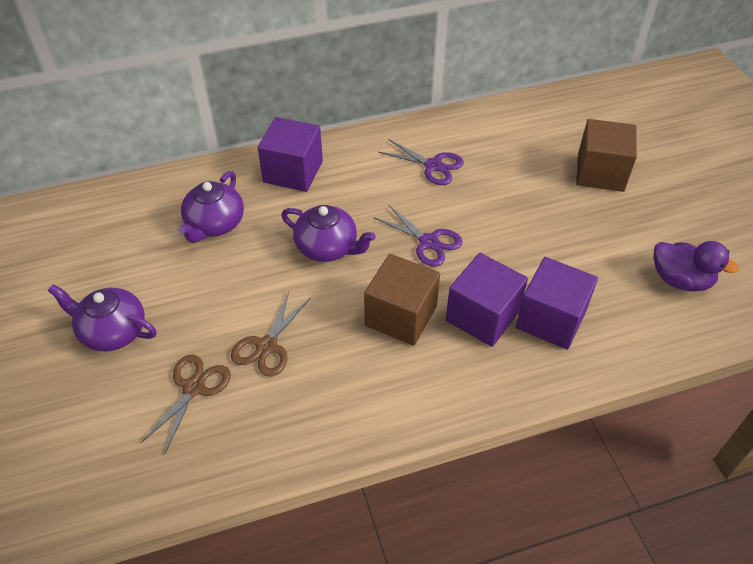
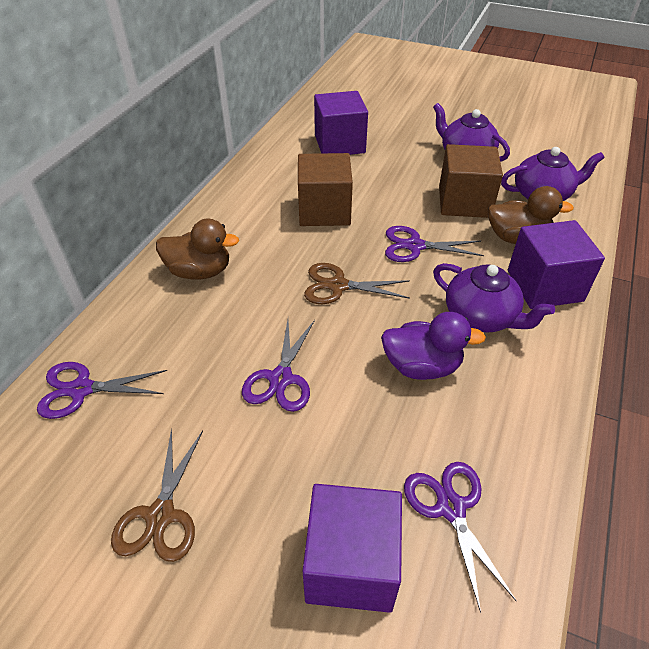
brown duck: none = 0 -> [156,219,239,280] [488,186,574,244] = 2
purple scissors: [374,204,463,267] [378,139,464,185] = 2 -> [37,362,167,419] [242,320,315,412] [385,226,484,262] [404,462,516,613] = 4

